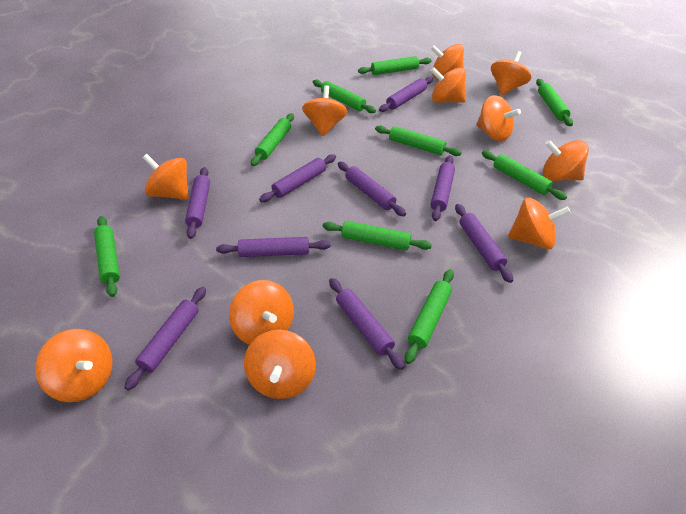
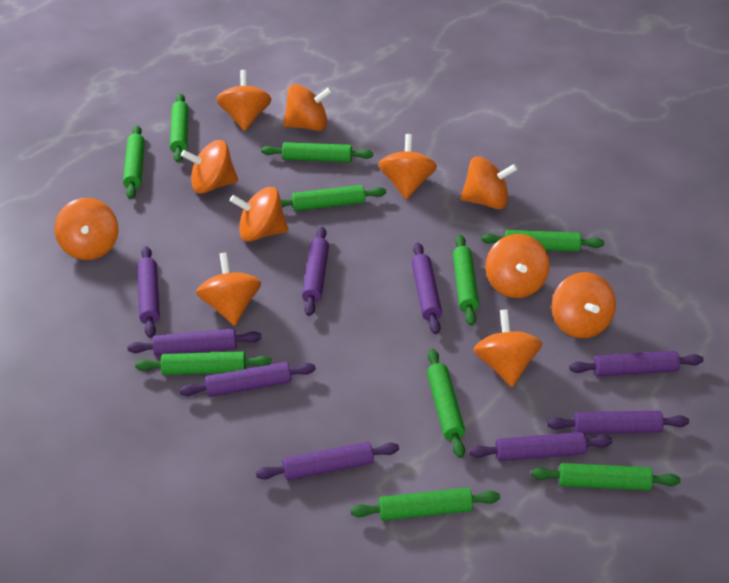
green rolling pin: [94,216,120,297] [251,113,294,166] [313,80,376,113] [323,221,432,250] [358,56,432,75] [375,126,462,156] [405,269,454,364] [482,150,567,200] [536,79,573,126] = 9 -> [123,125,145,199] [135,351,271,375] [170,93,189,163] [261,142,373,162] [280,185,386,211] [351,488,500,521] [427,349,465,458] [453,235,479,326] [481,230,604,252] [531,463,681,490] = 10

